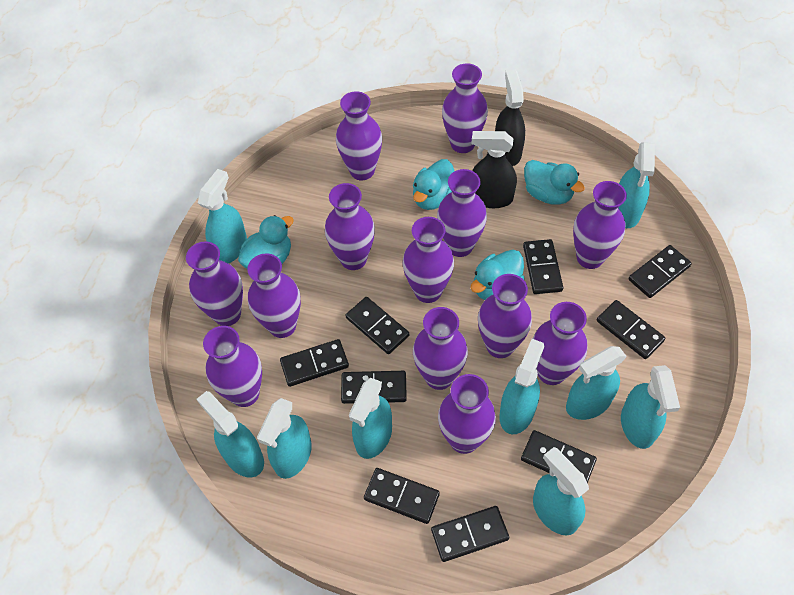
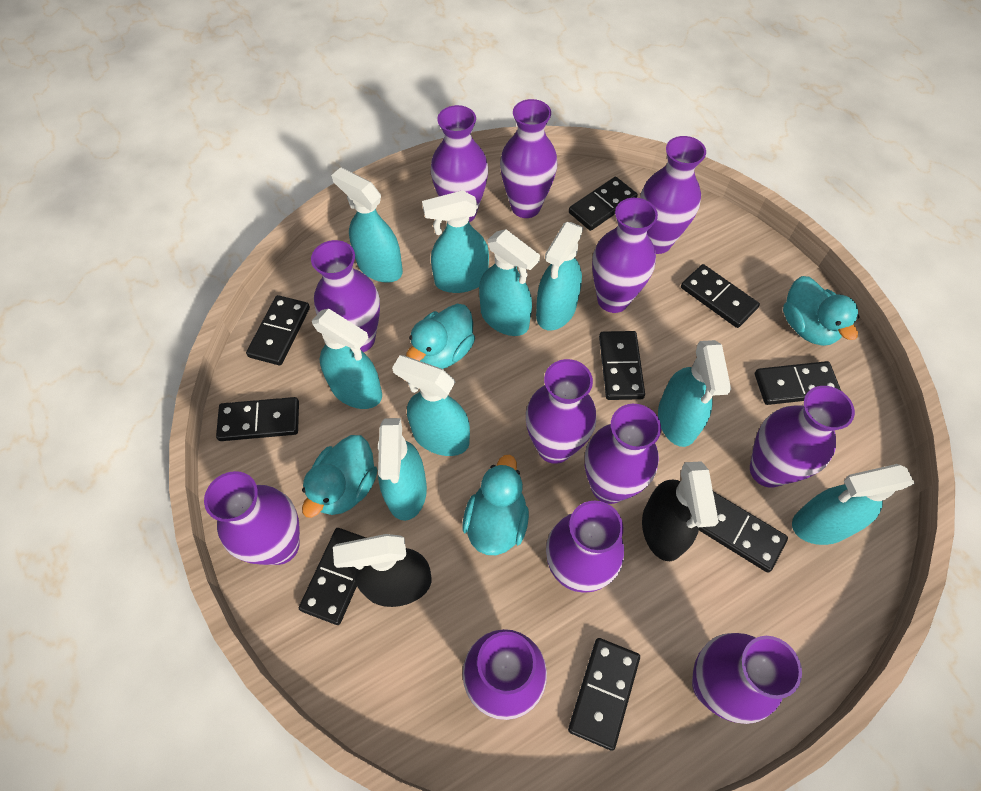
purple vase: [186,241,243,326] [203,326,262,407] [247,253,301,338] [325,183,375,270] [336,91,382,180] [403,217,454,303] [413,307,468,390] [437,169,487,257] [438,374,496,454] [442,63,488,153] [478,274,532,358] [533,302,588,385] [573,181,627,269] = 13 -> [204,471,300,565] [311,240,380,352] [431,105,488,222] [463,629,547,720] [500,99,557,218] [526,359,596,464] [546,501,624,593] [585,404,661,504] [592,198,658,313] [640,136,706,254] [692,633,802,724] [750,386,855,488] = 12

